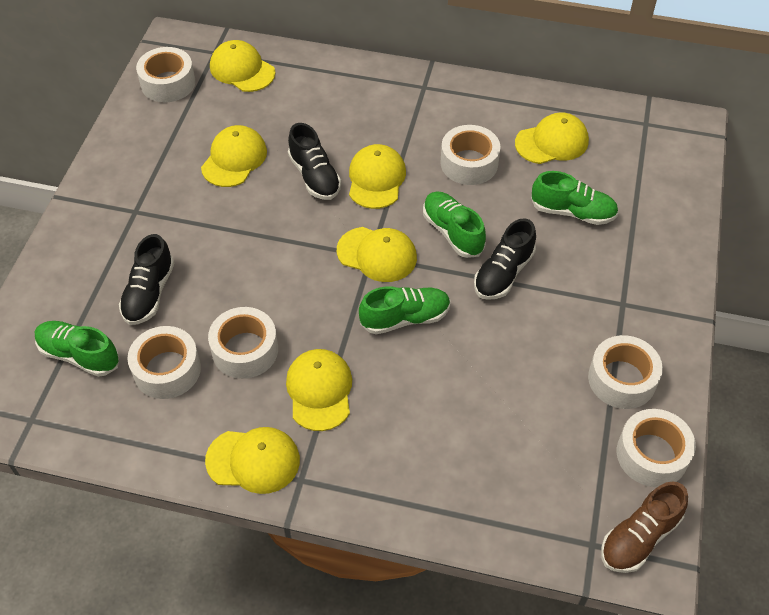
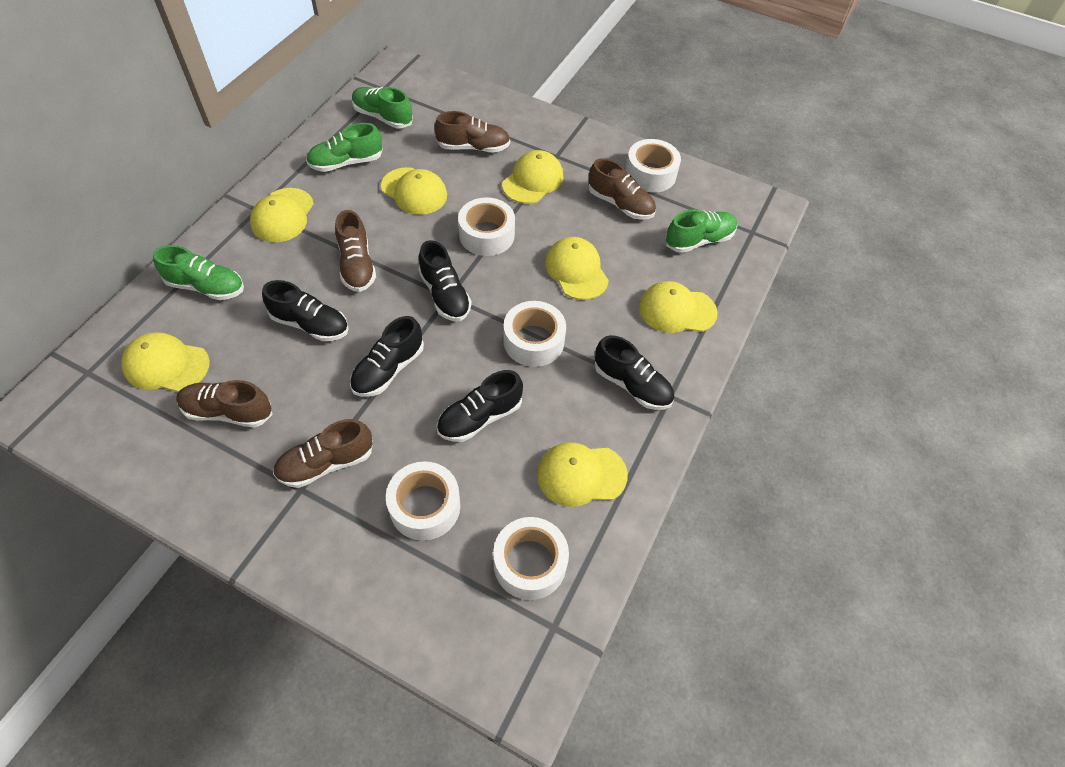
black shoe: [119,234,174,325] [288,123,341,200] [474,218,536,300] = 3 -> [262,280,349,341] [350,316,424,397] [418,240,472,321] [437,370,523,442] [594,335,674,410] = 5
brown shoe: [601,481,688,573] = 1 -> [176,380,272,427] [273,419,373,488] [335,210,376,292] [435,111,510,153] [588,158,656,220] = 5
white tape: [127,326,201,399] [136,47,195,102] [208,307,278,379] [440,125,501,185] [588,335,663,409] [617,409,696,487] = 6 -> [386,461,461,541] [458,197,515,256] [493,517,569,600] [503,301,566,367] [625,139,681,193] = 5

